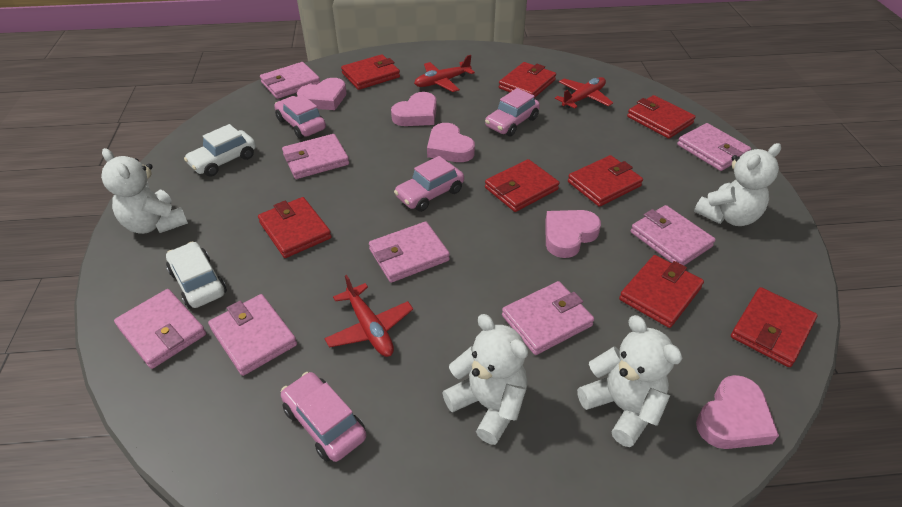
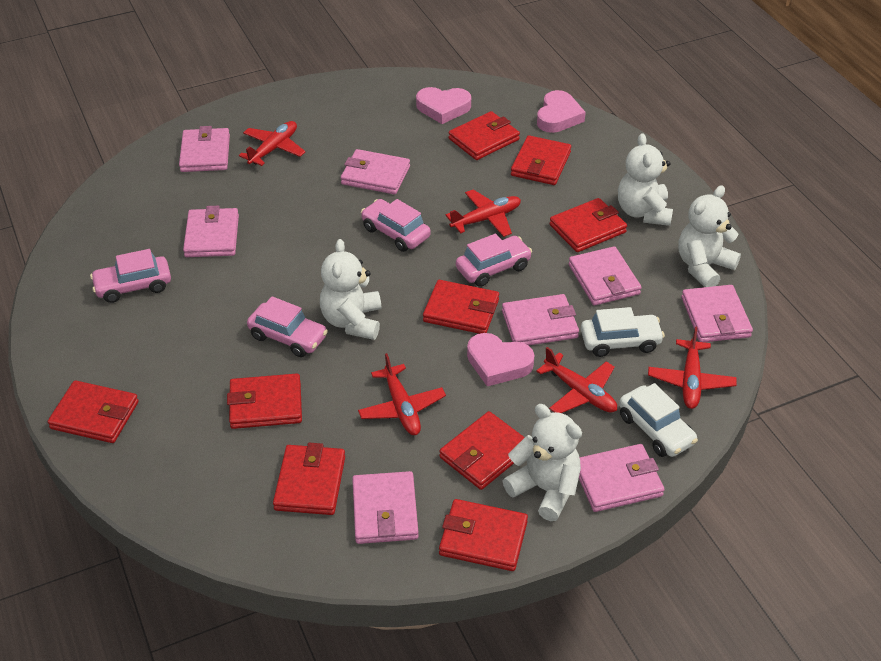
pink heart: [297,78,347,110] [391,92,437,126] [427,123,475,162] [545,210,601,258] [696,375,779,449] = 5 -> [416,87,471,124] [467,333,534,386] [537,90,586,133] = 3
red plane: [324,275,413,357] [414,55,475,92] [555,77,613,109] = 3 -> [239,121,306,166] [358,353,446,435] [446,190,521,237] [536,347,617,413] [648,327,736,409] = 5
red wallet: [258,197,332,258] [341,54,400,90] [485,159,559,212] [499,62,556,98] [568,155,643,207] [619,255,704,328] [627,95,696,139] [731,287,818,367] = 8 -> [48,380,139,443] [227,374,302,429] [273,443,345,515] [423,280,499,334] [439,411,525,490] [439,499,528,571] [449,111,520,160] [511,135,571,185] [550,198,627,252] = 9

